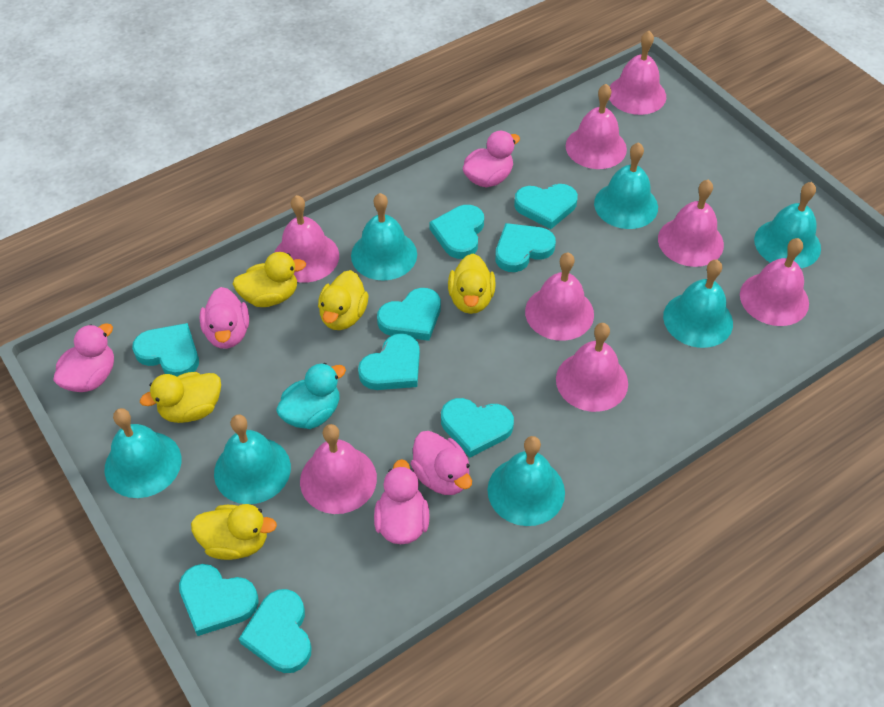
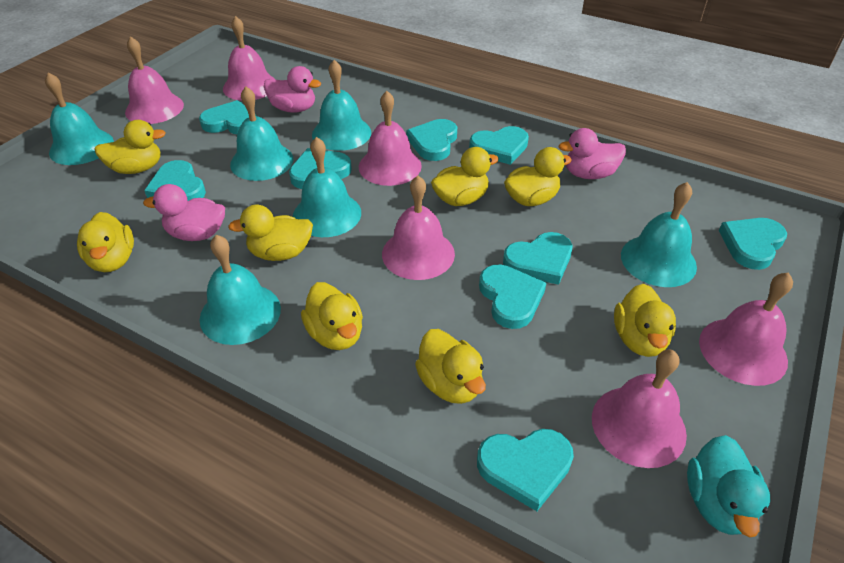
pink bell: [274,195,339,283] [300,424,377,514] [525,253,594,341] [556,323,628,412] [566,84,627,169] [609,31,666,115] [658,180,724,267] [740,238,809,326] = 8 -> [125,36,184,124] [223,16,274,101] [359,91,422,186] [382,176,455,280] [592,349,687,468] [699,272,793,386] = 6
pink duck: [53,323,114,392] [200,287,249,349] [374,459,430,544] [410,431,472,495] [463,131,520,187] = 5 -> [143,184,225,241] [264,66,321,113] [559,128,626,179] = 3
turquoise bell: [105,408,182,498] [214,415,291,504] [351,193,417,281] [487,436,565,526] [594,142,658,229] [663,260,733,348] [754,182,821,268] = 7 -> [45,73,114,165] [200,235,281,345] [230,86,293,181] [293,137,361,237] [312,60,371,151] [621,182,697,287] = 6
yellow duck: [140,372,221,423] [191,504,277,560] [233,252,306,307] [318,270,369,330] [448,254,496,314] = 5 -> [77,212,134,272] [94,120,166,174] [228,205,313,261] [301,282,363,350] [415,329,486,404] [431,147,499,206] [504,147,571,206] [614,284,676,357] = 8

